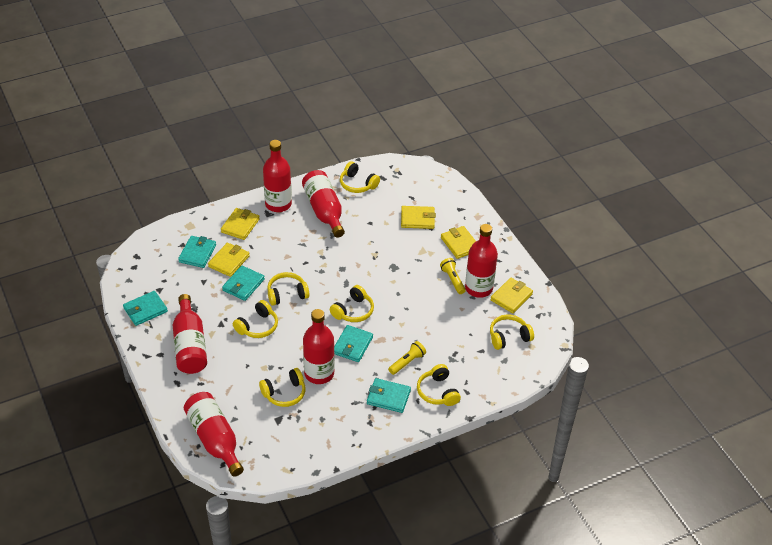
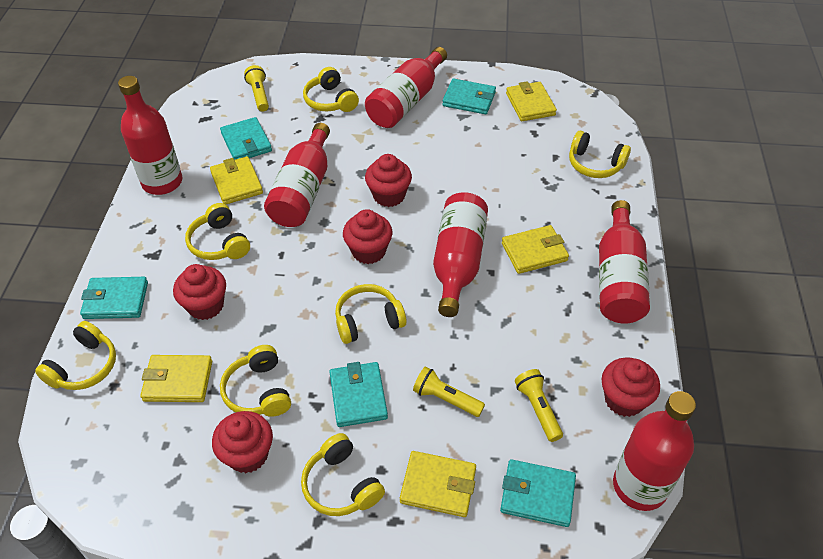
red cupcake: none = 0 -> [173,264,226,320] [212,411,273,473] [343,209,393,264] [365,154,412,207] [601,357,660,417] = 5
yellow flashlight: [388,341,426,375] [440,258,466,294] = 2 -> [244,65,269,112] [413,367,485,417] [515,369,563,442] = 3

